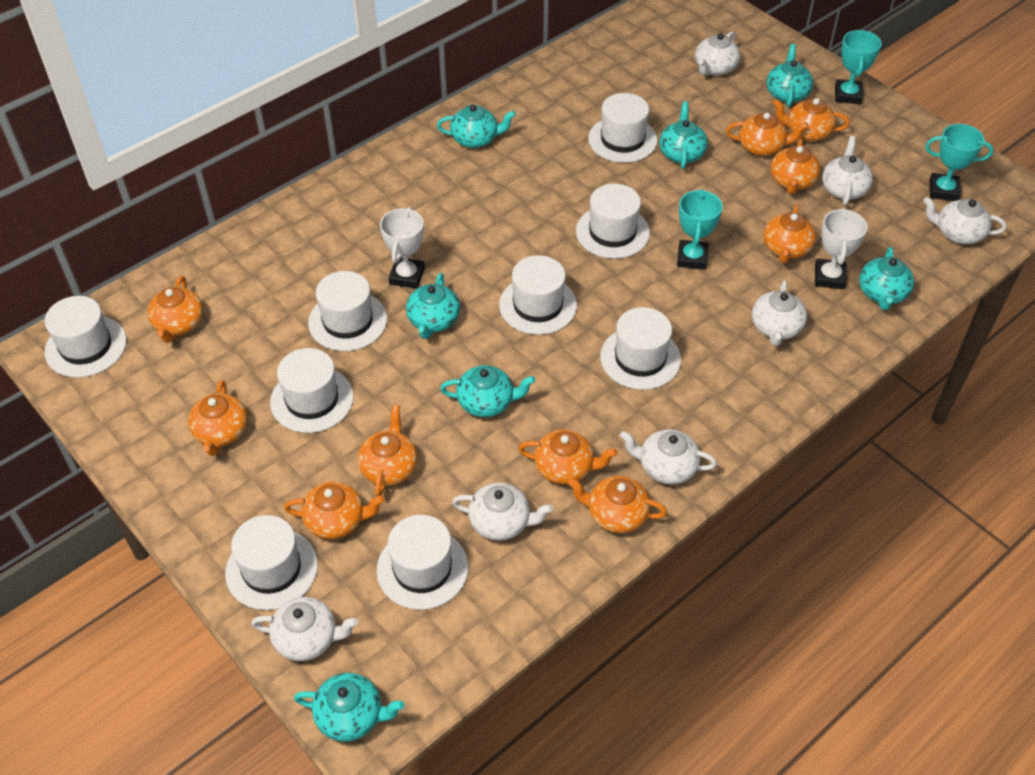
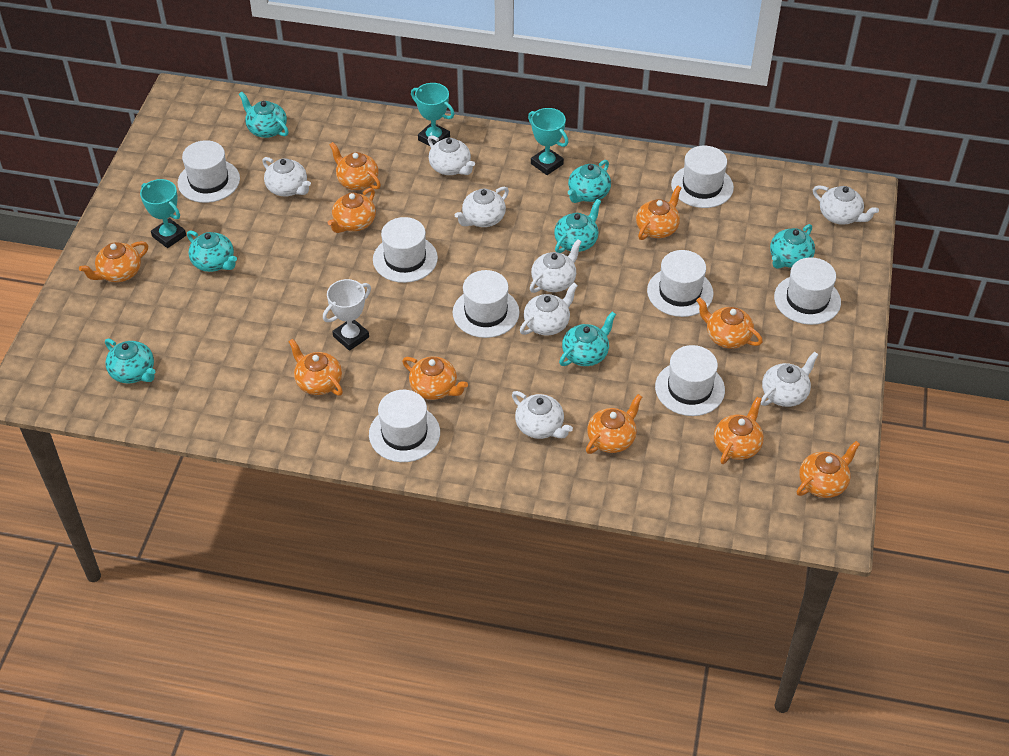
white hat: [44,296,127,378] [225,515,318,610] [270,348,354,433] [308,271,387,351] [376,515,468,610] [499,255,577,335] [576,184,650,259] [588,93,657,163] [600,307,681,390] = 9 -> [178,140,240,203] [369,390,440,462] [373,217,438,283] [453,270,520,338] [647,250,713,317] [655,345,725,416] [671,146,734,208] [774,257,841,325] = 8
white teapot: [251,597,358,661] [452,483,553,541] [620,429,717,485] [695,31,740,76] [752,280,807,346] [822,136,873,205] [923,197,1007,244] = 7 -> [262,157,311,197] [428,135,475,175] [455,187,509,227] [512,391,573,439] [520,283,578,335] [530,239,581,293] [761,352,818,407] [813,185,879,225] = 8
white trophy: [380,207,425,289] [815,208,867,289] = 2 -> [323,279,371,351] = 1

